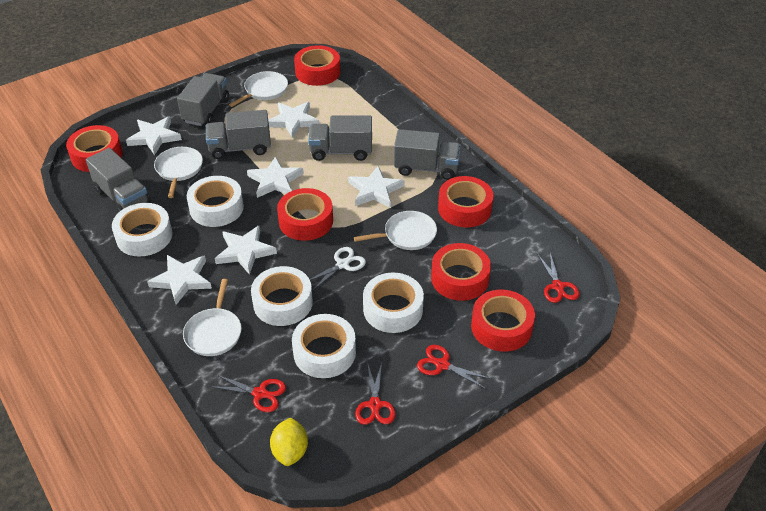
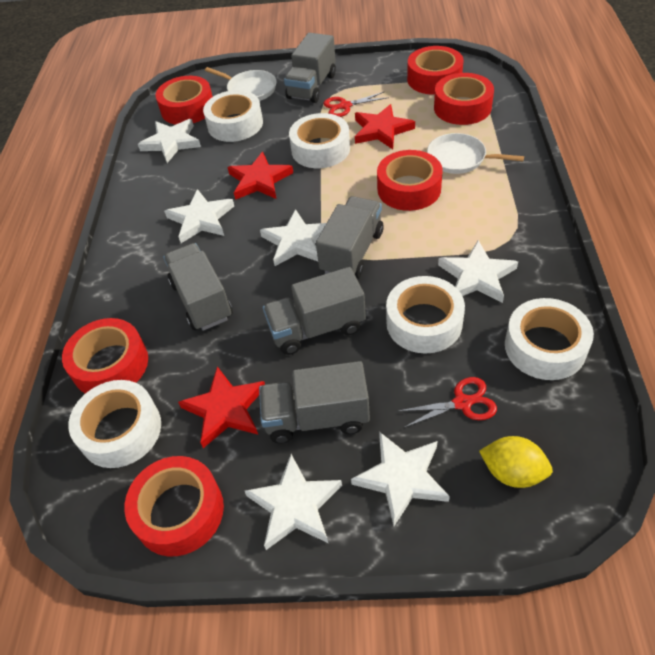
red scissors: [210,374,286,412] [355,362,396,425] [417,345,492,389] [537,253,580,303] = 4 -> [323,91,389,117] [398,377,497,428] = 2
red star: none = 0 -> [178,366,265,448] [228,152,293,200] [355,104,415,149] = 3
white pan: [154,147,203,198] [183,279,242,356] [229,71,288,107] [354,211,437,250] = 4 -> [205,67,277,101] [427,133,524,174] = 2
white scissors: [310,247,366,291] = 1 -> none = 0

